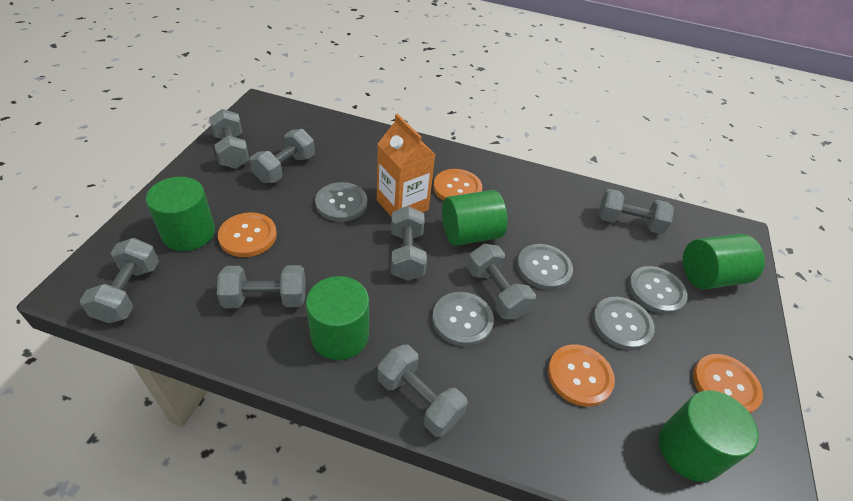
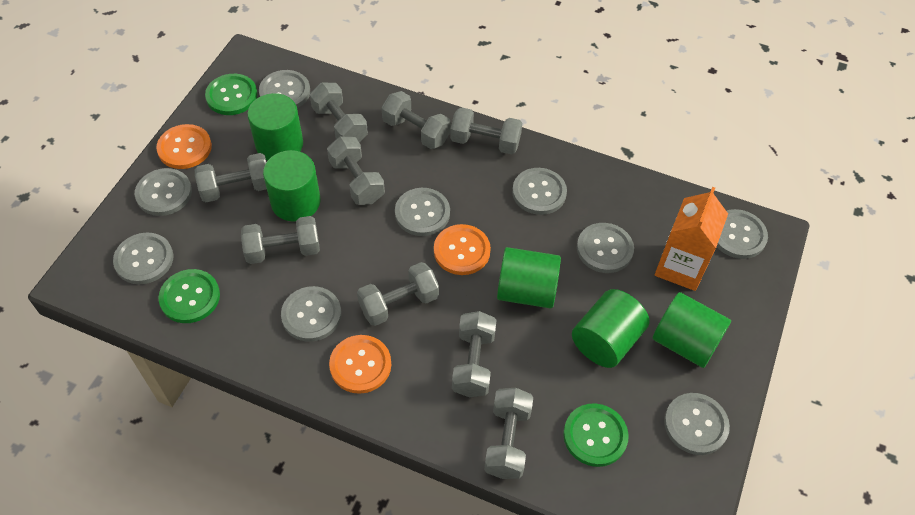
green button: none = 0 -> [158,269,220,323] [205,74,258,115] [563,403,629,467] = 3
grey button: [315,182,367,222] [432,292,494,347] [517,244,573,290] [592,297,655,350] [628,266,688,315] = 5 -> [113,232,174,284] [135,168,192,216] [259,70,310,108] [281,286,341,342] [395,188,450,236] [512,168,567,215] [577,223,634,273] [664,393,730,455] [717,209,768,259] = 9
grey dumbbell: [80,238,159,323] [209,109,249,169] [217,265,306,308] [250,129,315,183] [378,345,468,437] [391,206,427,281] [467,244,536,319] [598,189,674,234] = 8 -> [195,153,267,202] [241,216,320,264] [310,83,368,142] [327,137,385,205] [357,262,439,326] [381,91,451,149] [450,107,522,155] [452,311,496,397] [484,388,533,479] = 9
orange button: [218,212,277,257] [433,169,482,201] [548,345,615,407] [693,354,763,413] = 4 -> [156,124,212,169] [329,335,391,394] [434,224,491,275] = 3

